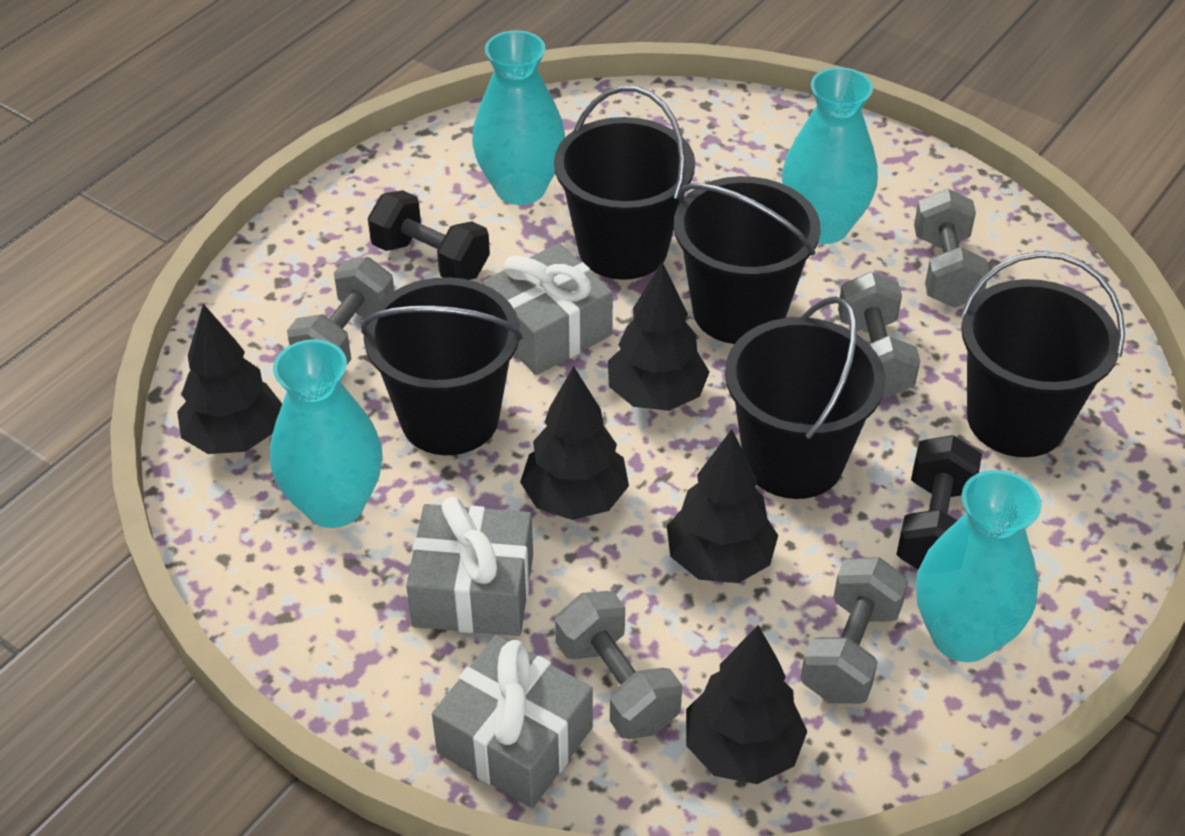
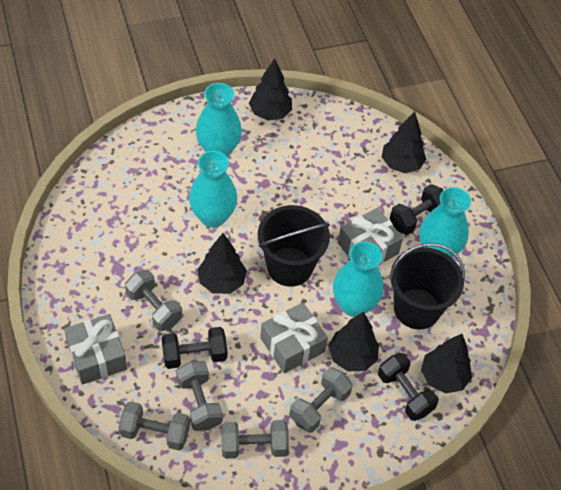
black bucket: [361,277,523,455] [554,86,695,280] [674,176,821,344] [725,296,885,499] [960,251,1125,457] = 5 -> [258,205,330,287] [389,243,465,330] = 2
black dumbbell: [368,190,490,280] [896,435,982,570] = 2 -> [161,327,227,369] [378,353,438,421] [390,184,443,235] = 3

